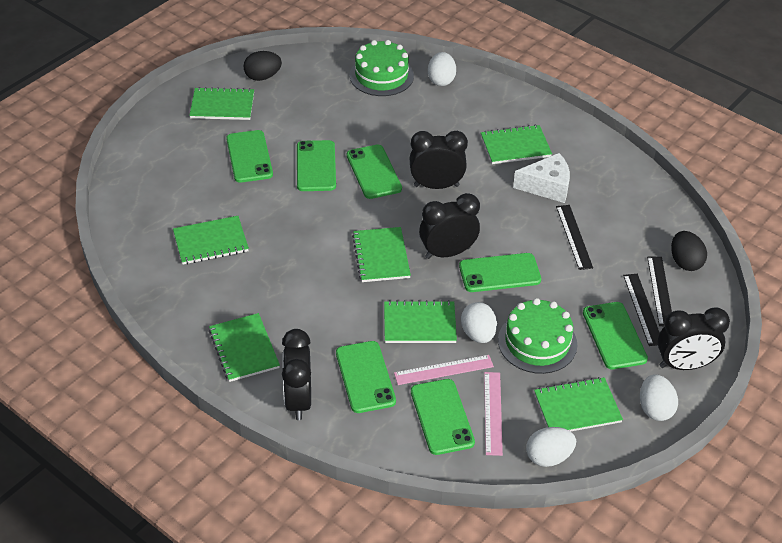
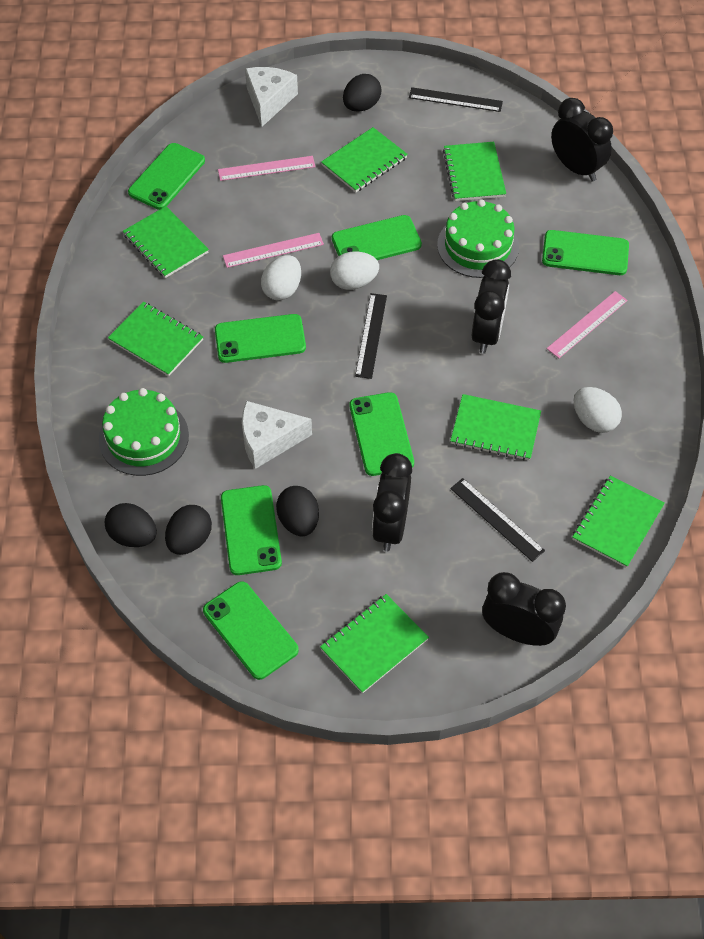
black egg: [243,51,282,81] [671,231,707,271] = 2 -> [105,503,157,547] [165,505,212,555] [276,486,319,536] [343,74,382,112] = 4
pink ruler: [394,355,494,385] [484,372,503,456] = 2 -> [218,156,315,181] [223,233,324,268] [547,291,628,358] = 3
white cheese: [513,153,570,203] = 1 -> [242,401,312,469] [245,67,298,127] = 2
white egg: [428,52,456,86] [461,302,497,343] [526,427,576,467] [640,374,678,421] = 4 -> [261,255,301,301] [330,251,379,290] [574,387,622,433] = 3

